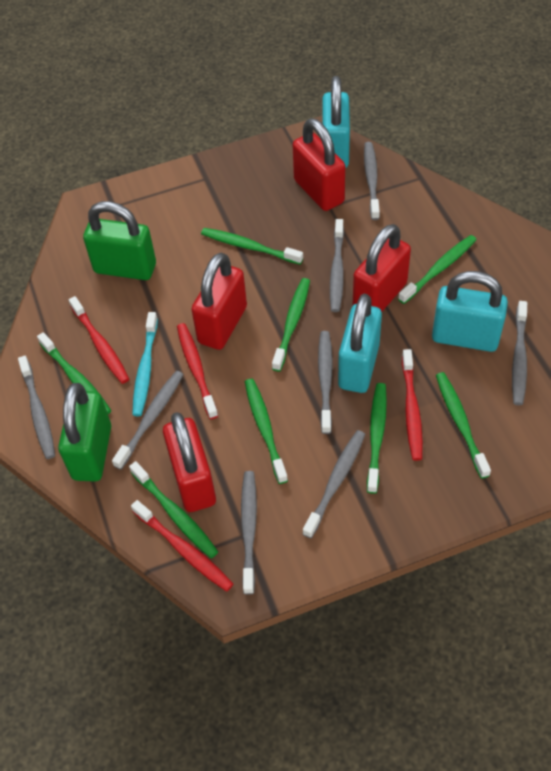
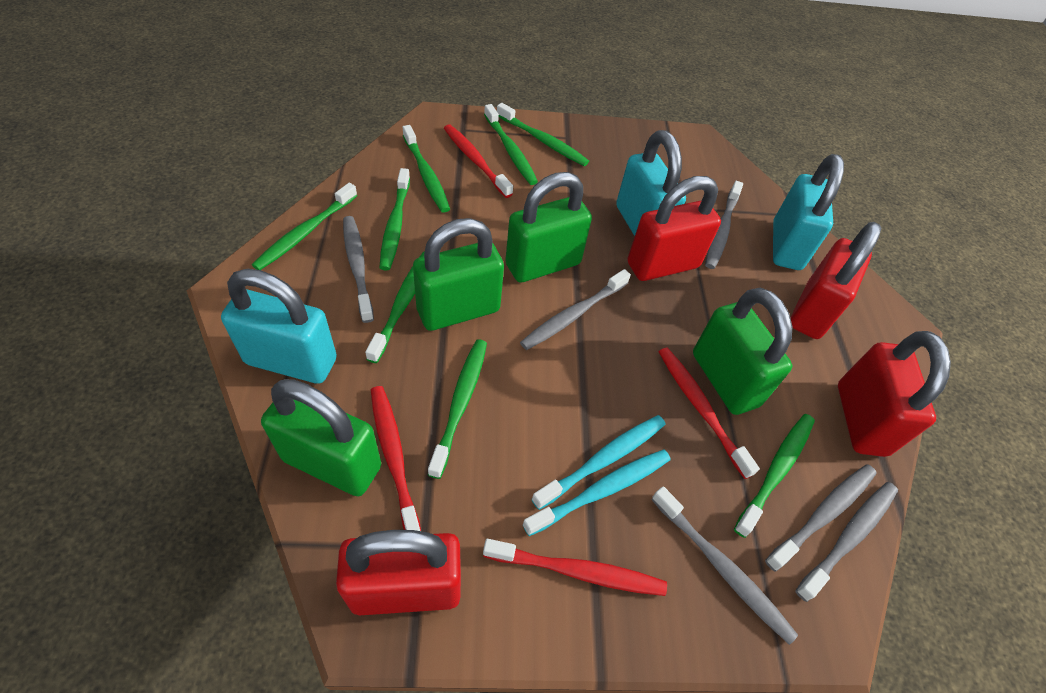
green padlock: [58,383,111,482] [83,201,156,280] = 2 -> [261,379,381,496] [413,218,504,331] [505,172,592,283] [693,288,792,415] = 4
grey toothbrush: [18,356,55,459] [112,371,184,470] [241,471,257,595] [303,430,365,538] [318,331,333,434] [330,219,344,312] [364,142,380,220] [512,301,527,405] = 8 -> [343,216,374,323] [520,269,631,350] [651,486,798,645] [705,181,743,269] [765,464,877,572] [795,482,898,602] = 6
turquoise toothbrush: [132,312,158,416] = 1 -> [523,450,671,536] [532,415,666,510] = 2

